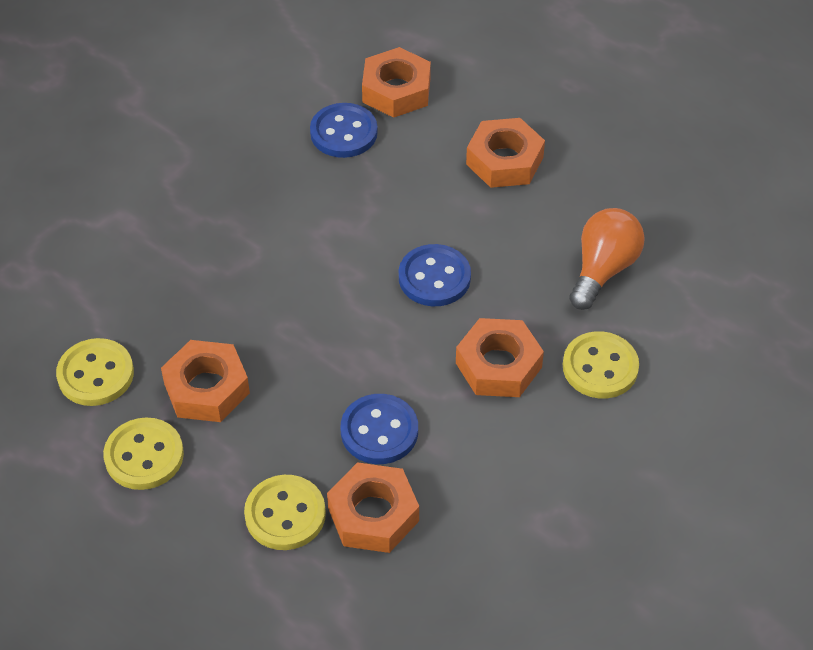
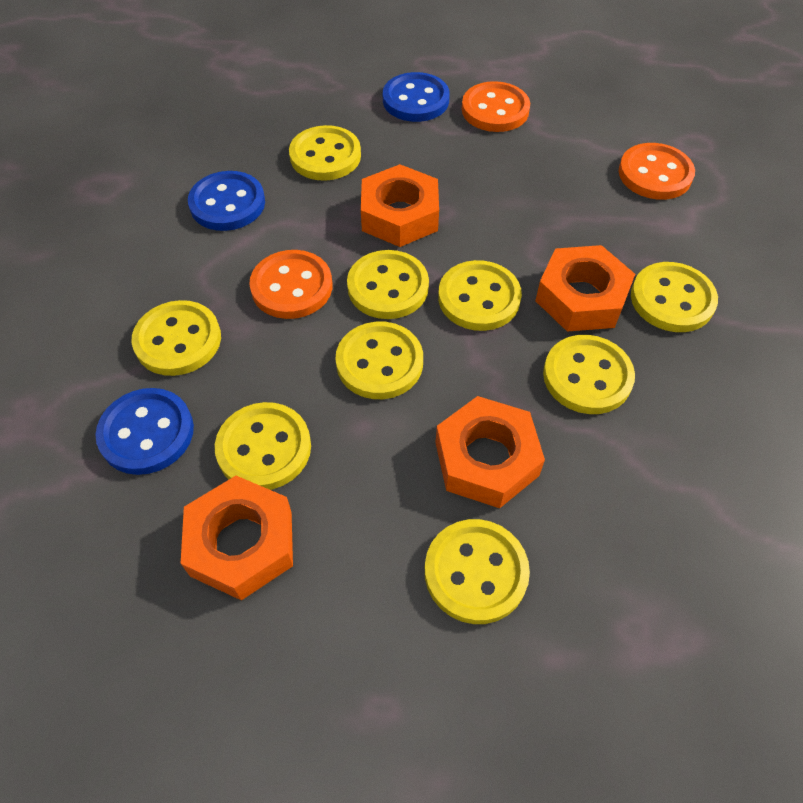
orange button: none = 0 -> [249,250,332,319] [462,81,530,132] [619,143,695,200] = 3
orange light bulb: [569,208,645,310] = 1 -> none = 0
orange nut: [161,340,250,422] [327,462,419,553] [362,47,431,118] [456,318,544,397] [466,118,545,188] = 5 -> [181,476,293,600] [361,164,439,247] [435,396,545,508] [535,245,635,332] = 4
yellow button: [56,338,134,406] [103,418,184,490] [244,475,326,550] [563,331,639,398] = 4 -> [132,300,221,376] [215,402,311,490] [289,125,361,181] [335,322,423,399] [347,250,429,319] [425,519,530,624] [438,260,522,331] [543,335,635,414] [631,262,718,332] = 9

